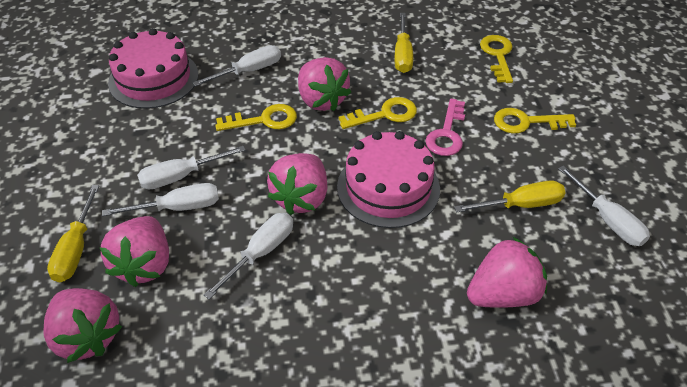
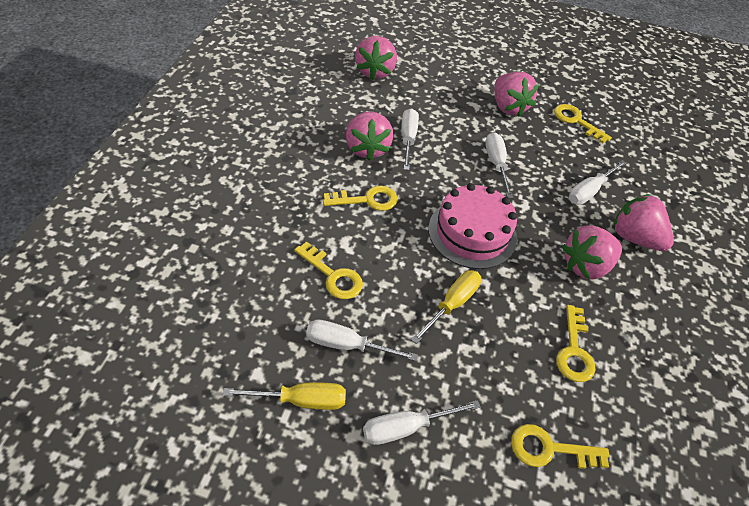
pink cake: [108,28,198,109] [337,131,440,228] = 2 -> [429,183,517,269] = 1
pink key: [426,99,465,156] = 1 -> none = 0
yellow key: [215,104,297,131] [339,97,417,129] [480,35,513,83] [494,108,576,134] = 4 -> [294,241,363,299] [323,186,398,211] [511,424,610,469] [554,104,612,143] [556,305,596,382] = 5
yellow screwdriver: [47,185,99,282] [395,13,413,73] [454,180,566,212] = 3 -> [223,382,346,410] [411,270,481,344] = 2

